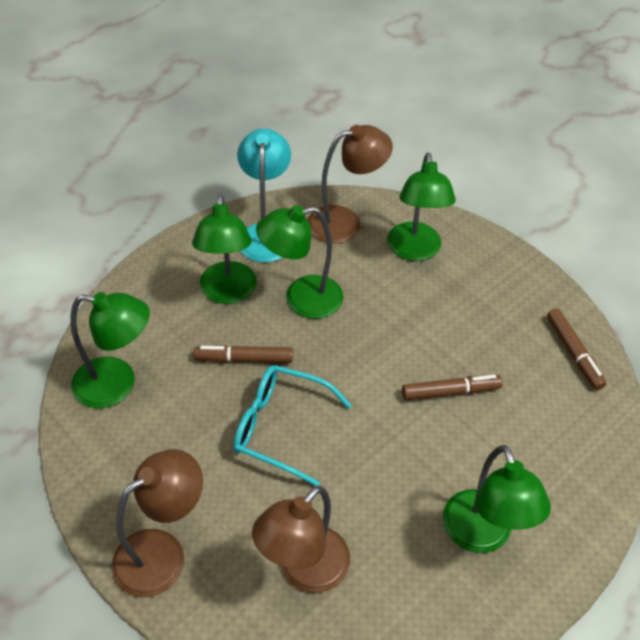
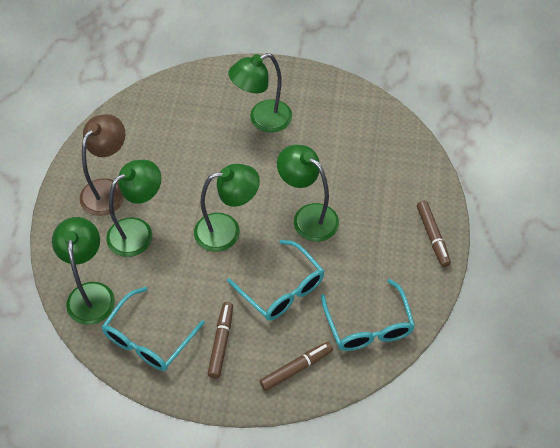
brown lamp: [112,449,203,597] [252,486,350,593] [307,125,393,244] = 3 -> [80,114,125,216] = 1
turquoise glasses: [233,365,352,486] = 1 -> [102,287,205,371] [227,240,324,321] [321,279,415,351] = 3
turquoise lamp: [237,128,291,263] = 1 -> none = 0

